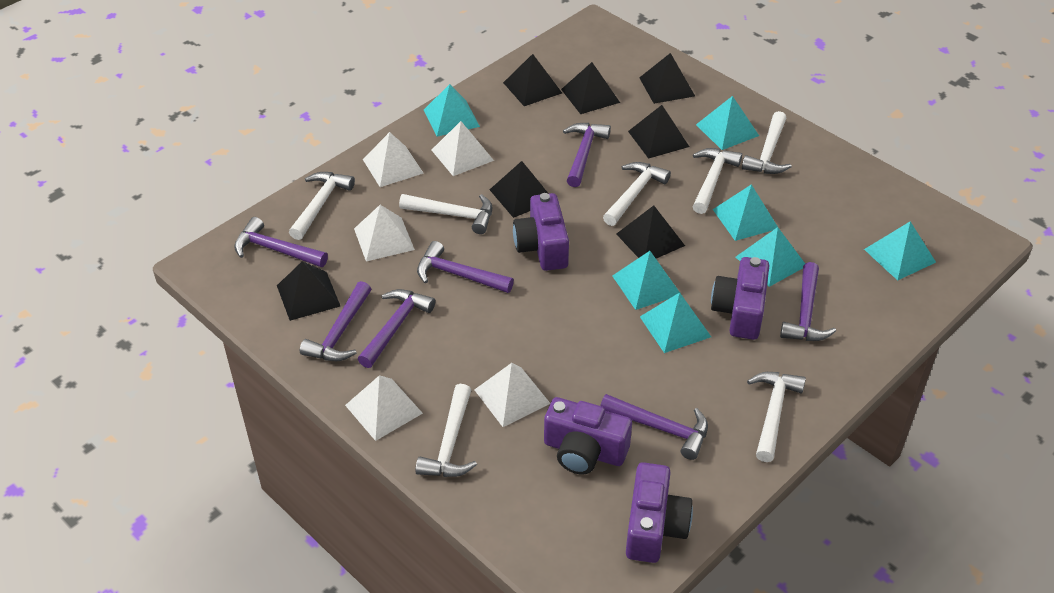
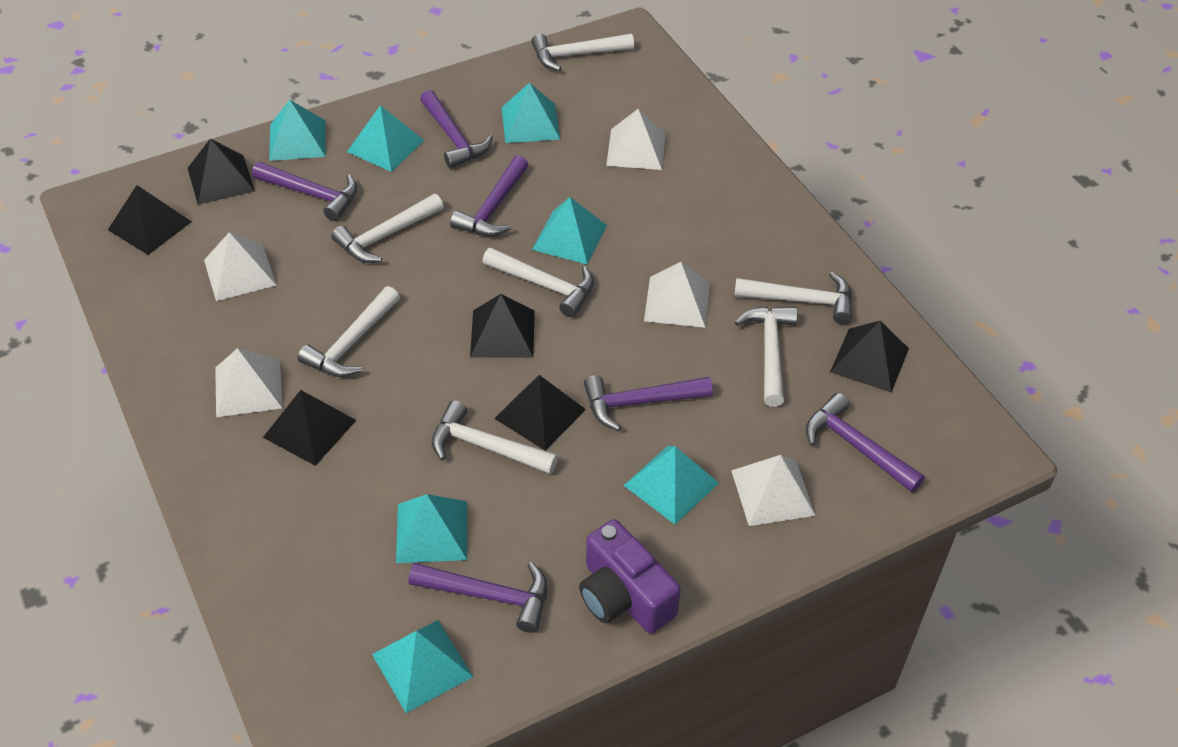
black pyramid: [277,261,340,321] [490,161,549,218] [503,54,562,106] [561,62,620,114] [617,205,685,259] [628,105,690,159] [639,53,695,104] = 7 -> [108,185,192,255] [188,139,255,205] [263,390,356,466] [470,294,535,358] [494,375,586,451] [830,321,909,393] = 6
purple camera: [513,193,569,271] [544,397,632,475] [626,462,693,563] [711,257,769,340] = 4 -> [579,519,681,633] = 1
purple hammer: [234,217,328,267] [300,281,371,361] [358,289,435,368] [417,241,514,293] [563,123,611,187] [600,394,708,460] [780,262,836,341] = 7 -> [252,162,357,221] [409,562,547,633] [420,90,493,168] [450,156,528,236] [584,375,713,431] [806,393,925,492] = 6

